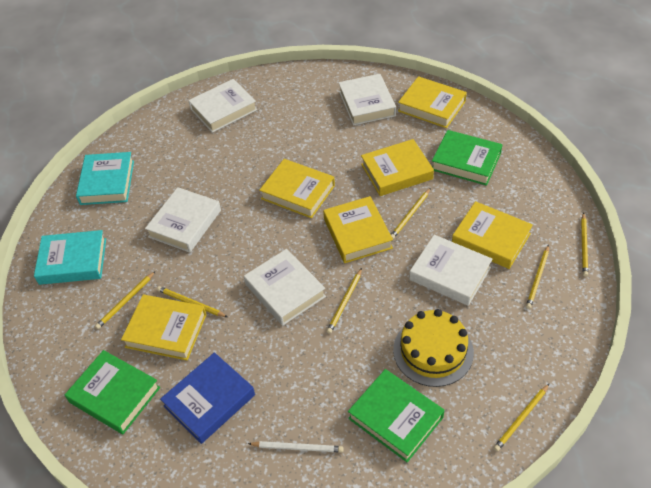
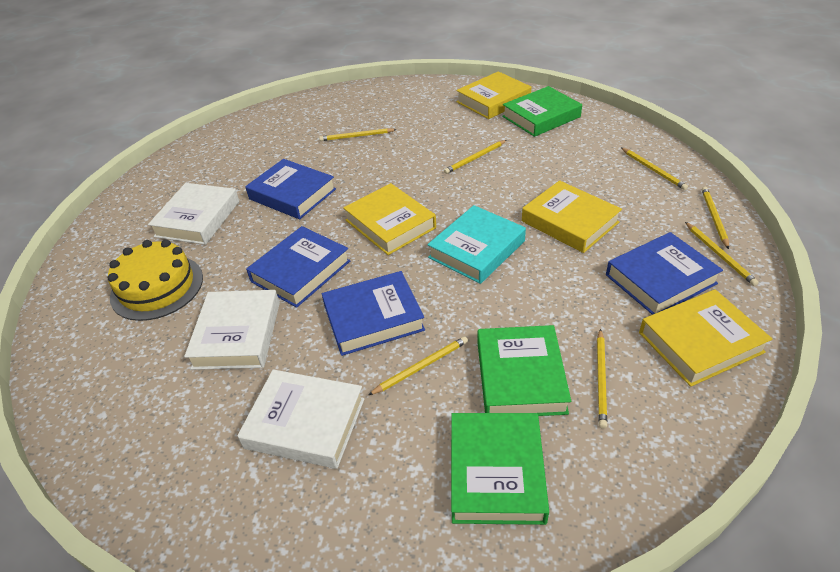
blue book: [160,352,255,444] = 1 -> [245,159,336,219] [246,226,351,308] [322,271,425,356] [606,232,723,315] = 4
turquoise book: [34,230,106,285] [76,152,134,205] = 2 -> [427,205,526,284] = 1
white book: [145,187,221,253] [188,79,257,133] [244,249,326,326] [338,74,396,125] [409,235,493,306] = 5 -> [148,183,239,245] [184,290,280,370] [237,369,364,469] = 3
white pencil: [248,441,344,453] = 1 -> none = 0
yellow book: [121,295,207,361] [259,159,335,218] [323,196,393,263] [361,139,434,196] [398,76,467,128] [452,201,533,269] = 6 -> [343,183,436,255] [456,71,531,119] [522,180,622,253] [639,289,772,387] = 4

